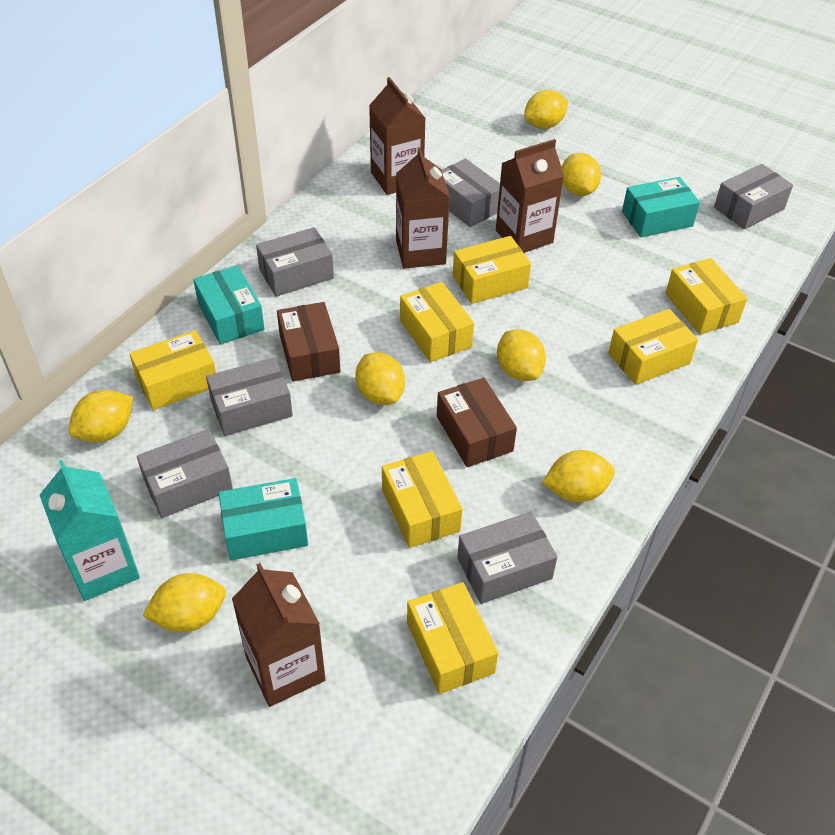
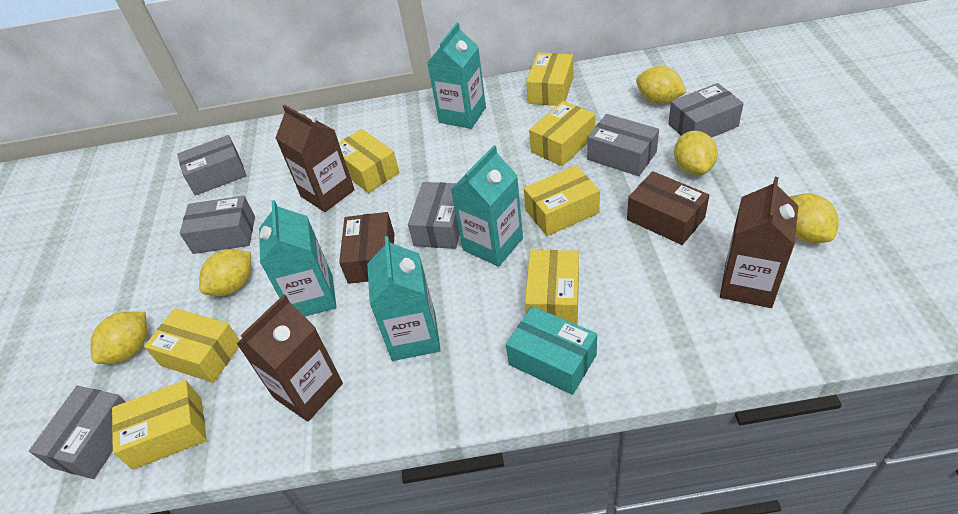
brown carton: [232,563,326,707] [369,77,426,195] [396,147,450,269] [496,139,564,253] = 4 -> [237,295,343,422] [275,105,355,212] [720,177,798,308] = 3
turquoise box: [193,265,265,344] [219,478,308,560] [622,177,700,237] = 3 -> [506,306,597,395] = 1
turquoise carton: [40,460,140,601] = 1 -> [259,200,336,317] [367,236,441,361] [427,22,486,129] [451,145,523,267] = 4
yellow lemon: [69,390,133,442] [143,573,226,632] [355,352,405,405] [497,329,546,381] [524,90,568,129] [542,450,615,502] [562,153,601,196] = 7 -> [91,312,147,364] [199,249,251,296] [636,66,686,104] [674,131,718,175] [789,193,839,243] = 5

